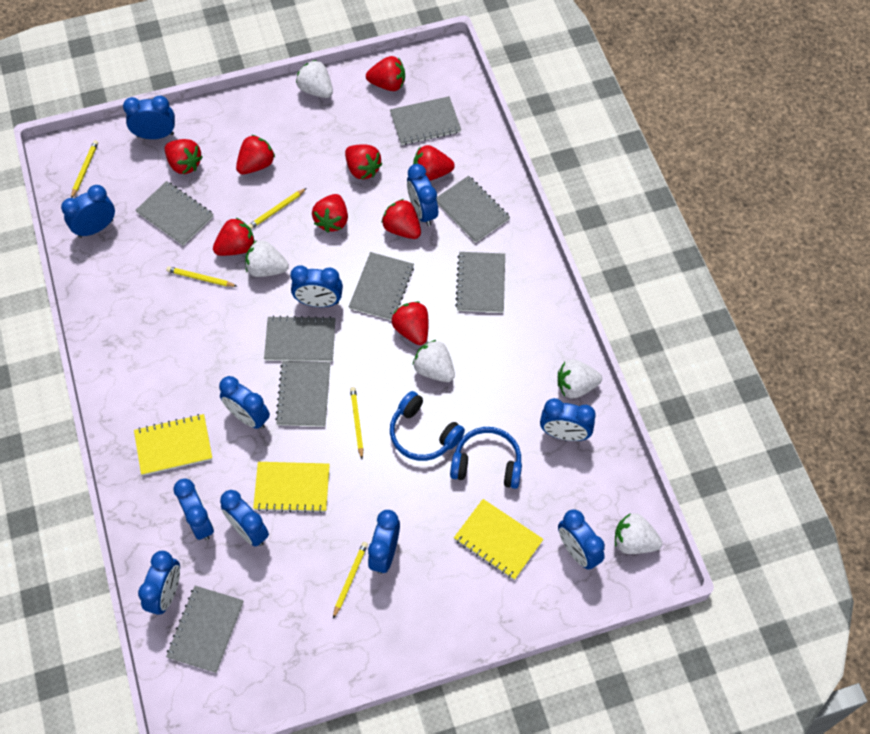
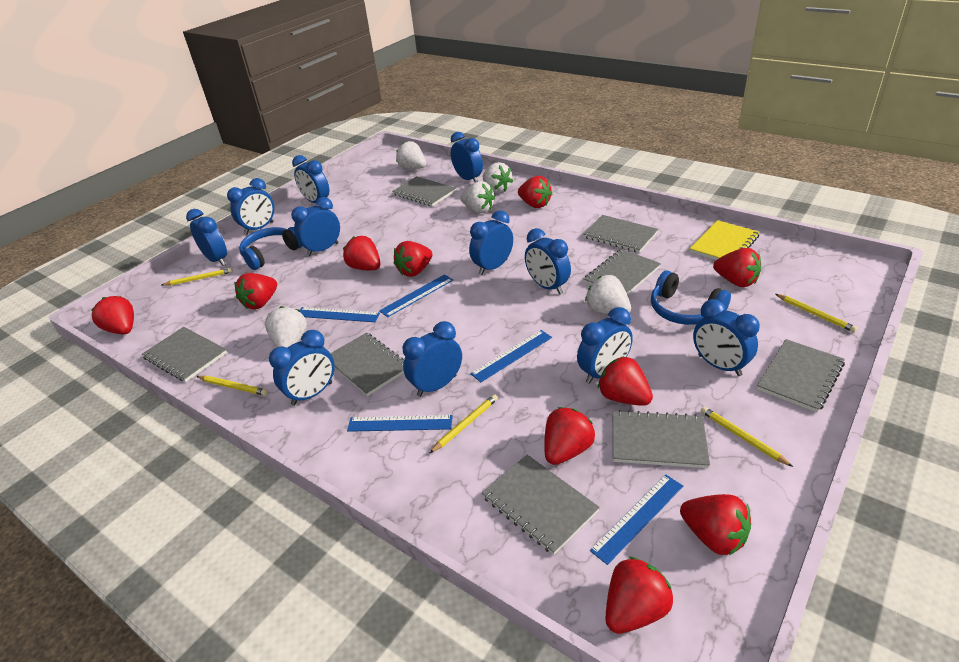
blue ruler: none = 0 -> [300,307,380,322] [347,415,453,432] [379,274,453,317] [470,330,552,382] [590,474,683,565] = 5
red strawberry: [165,139,203,174] [213,218,255,256] [236,135,275,174] [312,194,348,233] [345,144,382,179] [366,56,405,91] [382,199,421,239] [392,301,429,345] [413,145,455,181] = 9 -> [91,296,134,334] [235,273,277,309] [343,236,381,270] [394,241,432,277] [518,176,552,208] [544,407,595,465] [598,356,653,406] [606,556,673,634] [680,494,751,556] [713,248,761,287] = 10
yellow notebook: [134,414,212,476] [253,462,330,513] [454,499,543,580] = 3 -> [690,220,760,260] = 1

